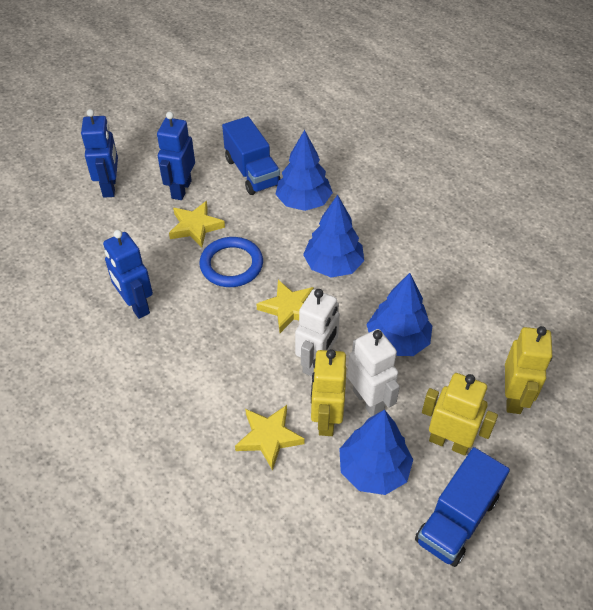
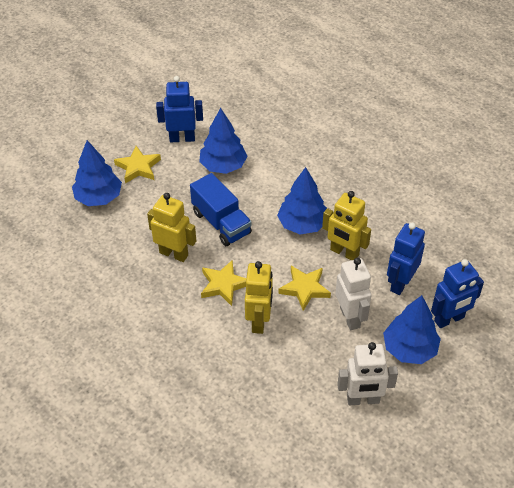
blue ring: [199,237,263,287] = 1 -> none = 0
blue truck: [222,116,281,195] [415,447,510,567] = 2 -> [190,173,252,246] = 1

